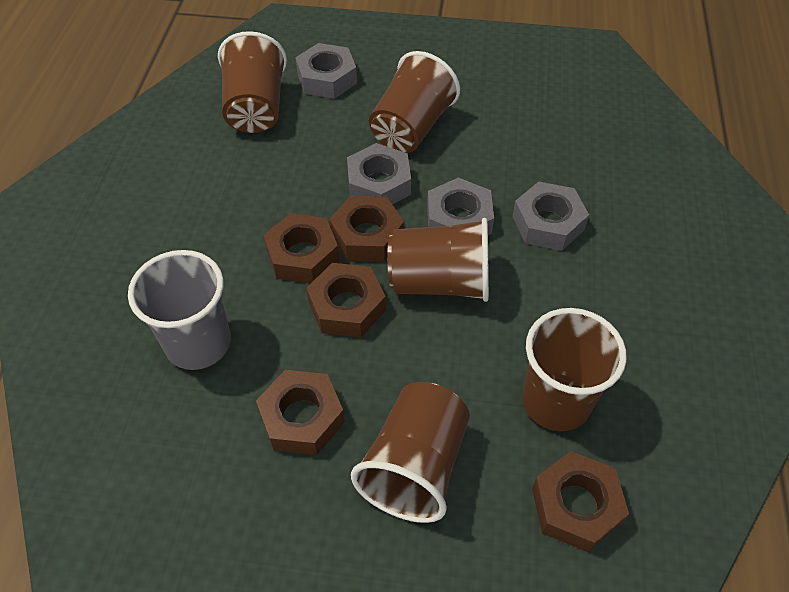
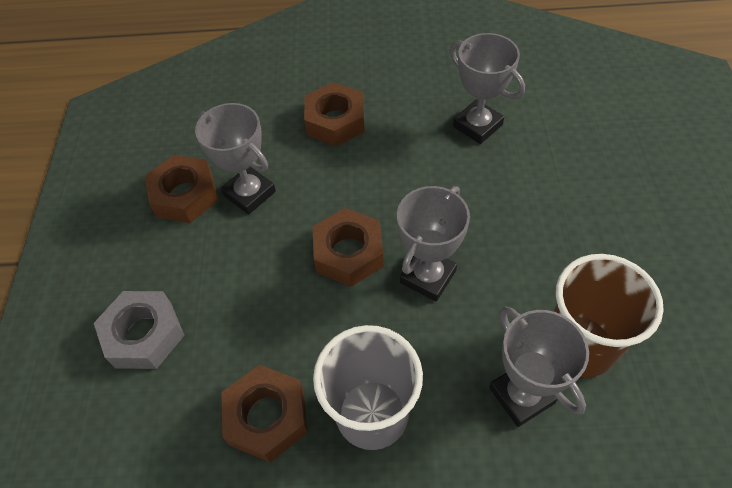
brown cup: [218,31,287,133] [351,382,470,523] [369,51,460,153] [387,218,489,302] [522,308,627,431] = 5 -> [554,254,664,377] = 1
brown nut: [256,370,345,455] [263,213,339,284] [306,263,386,337] [329,196,404,262] [532,451,629,552] = 5 -> [145,155,219,223] [221,365,308,462] [304,82,365,146] [313,208,384,287] = 4
grey nut: [295,43,357,99] [347,143,411,205] [427,177,494,235] [512,181,589,251] = 4 -> [94,291,184,369] = 1
grey trophy: none = 0 -> [195,103,276,215] [397,186,470,302] [450,33,525,144] [489,306,589,427] = 4

